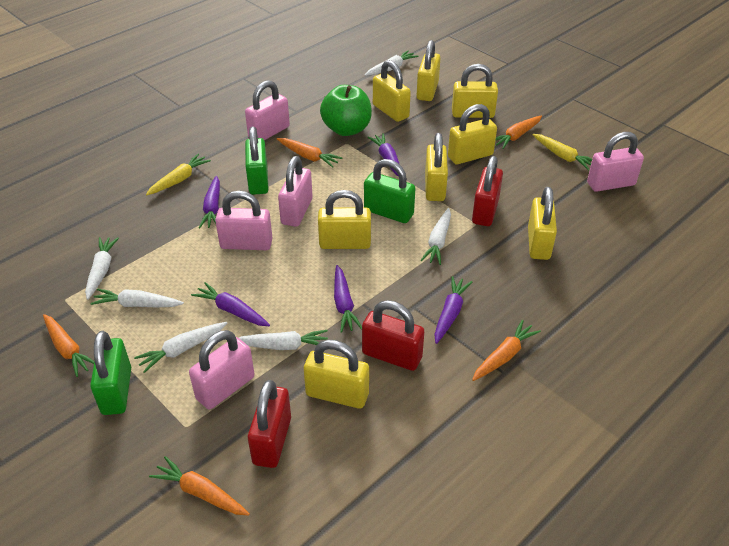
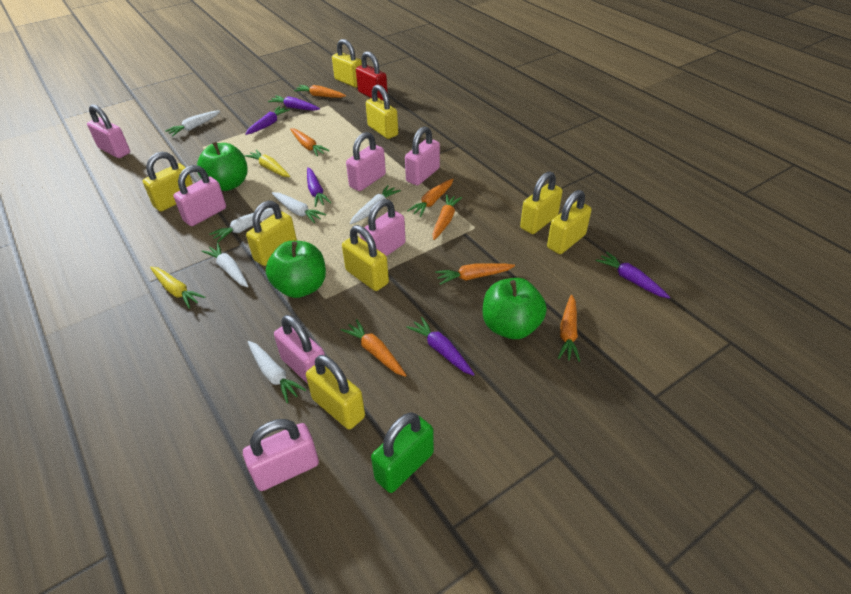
green apple: [320,85,372,136] = 1 -> [197,142,248,191] [266,241,326,298] [483,278,547,339] = 3
green padlock: [90,331,131,415] [245,127,269,195] [364,159,415,223] = 3 -> [371,413,434,493] = 1
orange carrot: [43,314,94,377] [149,456,250,516] [277,138,342,168] [472,320,541,381] [495,115,542,149] = 5 -> [290,128,330,157] [294,85,346,98] [341,319,407,377] [407,179,453,217] [433,194,462,240] [435,263,515,285] [558,295,580,362] = 7
pink padlock: [189,330,254,409] [215,191,272,250] [245,80,290,140] [278,156,313,227] [587,132,644,192] = 5 -> [87,104,130,158] [173,165,226,226] [243,419,319,491] [274,315,325,384] [346,132,386,191] [360,199,406,256] [405,126,440,185] = 7
red padlock: [248,380,291,468] [362,300,424,371] [472,156,503,226] = 3 -> [356,51,388,100] = 1

